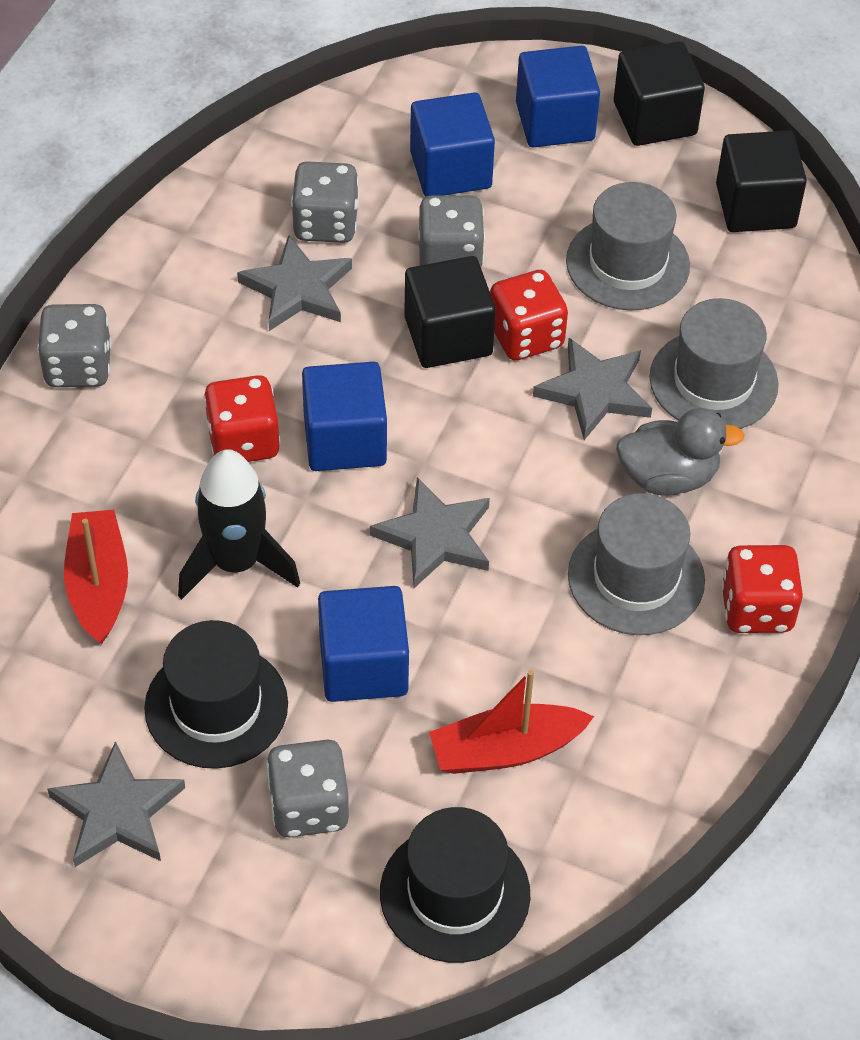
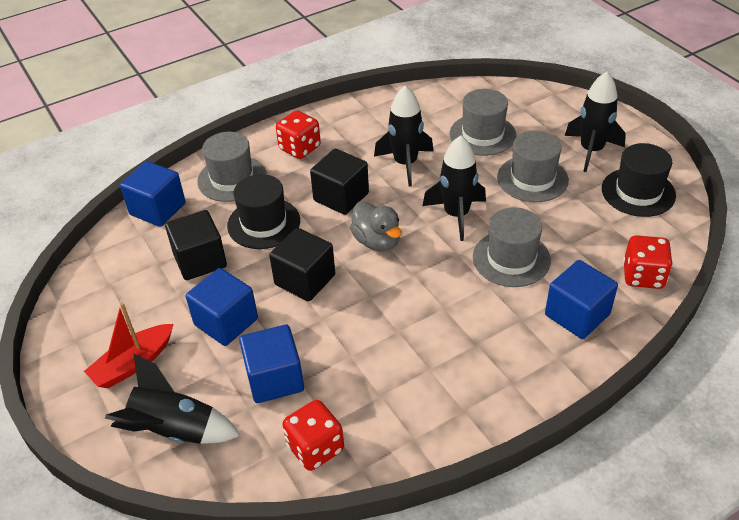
black rocket: [178,449,300,600] = 1 -> [105,354,240,444] [374,85,433,187] [423,135,486,241] [565,72,626,172] = 4
grey dice: [37,304,112,387] [266,740,349,837] [291,161,359,243] [418,195,485,267] = 4 -> none = 0
grey hat: [566,182,690,311] [568,493,705,635] [649,298,779,429] = 3 -> [197,132,266,202] [449,89,516,156] [473,207,551,287] [497,131,569,202] = 4
grey star: [47,741,185,867] [237,235,352,331] [370,477,490,588] [533,338,652,440] = 4 -> none = 0
red boat: [64,510,128,645] [429,670,594,774] = 2 -> [84,303,173,388] = 1

